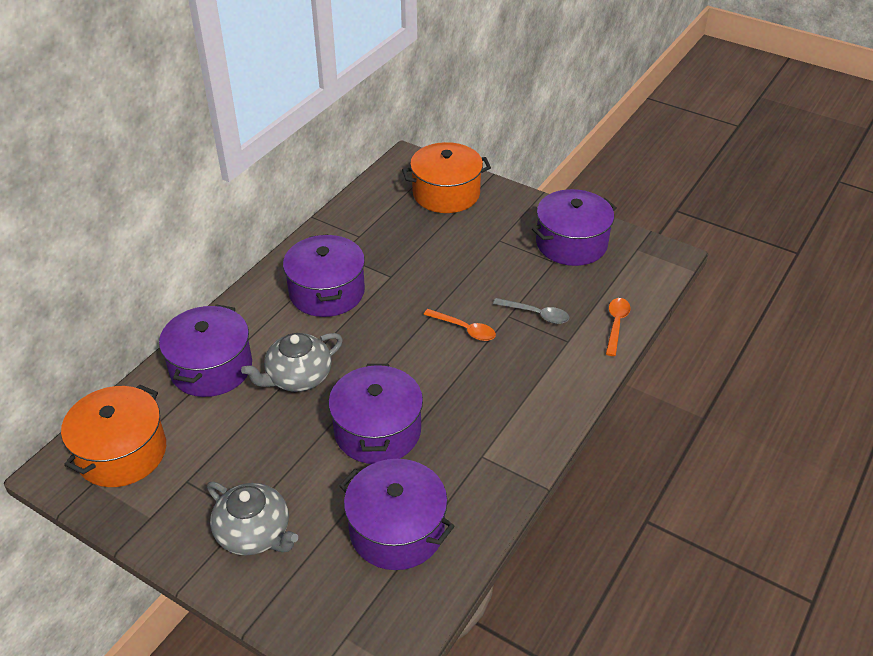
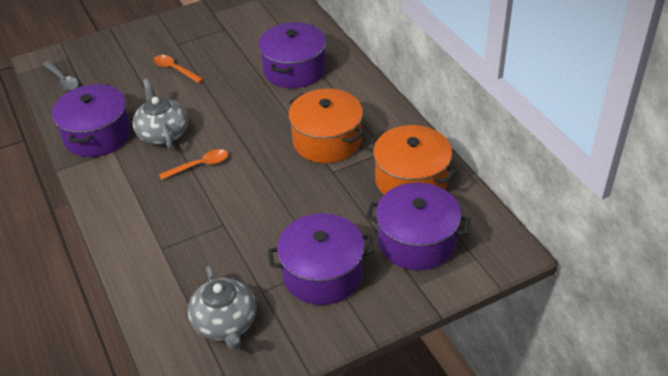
purple pot: [159,304,252,397] [283,234,365,317] [328,364,423,464] [339,459,455,570] [532,189,617,266] = 5 -> [52,84,131,157] [258,22,326,88] [268,213,375,305] [366,182,471,270] = 4

